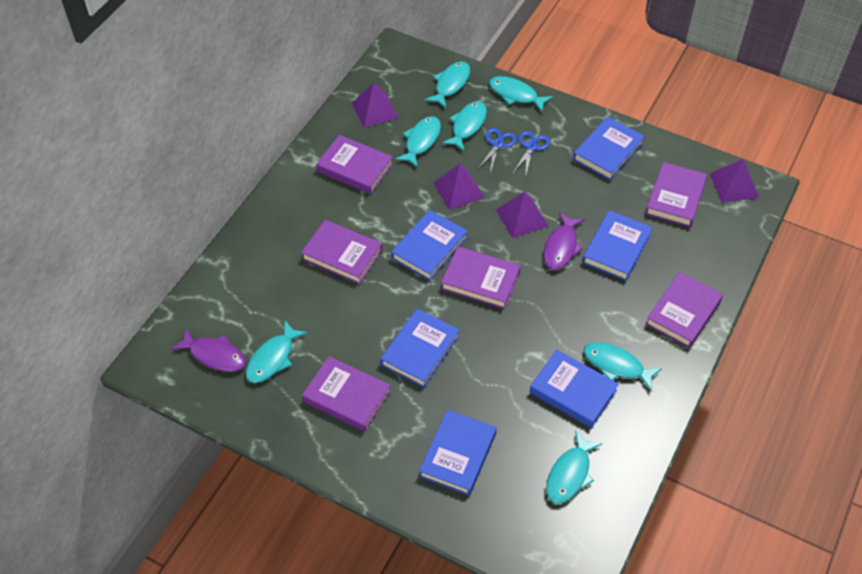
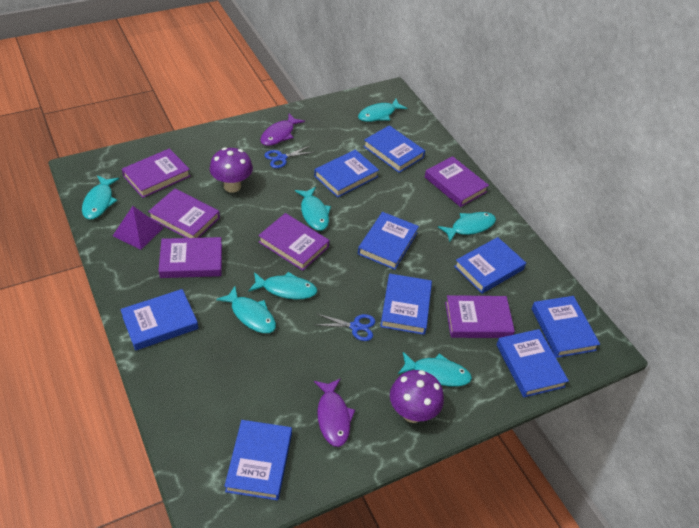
blue book: [380,309,460,388] [391,210,468,281] [419,409,497,496] [530,350,619,428] [573,117,645,181] [582,210,653,281] = 6 -> [120,289,198,351] [224,420,292,500] [314,150,379,198] [358,212,419,270] [363,125,425,173] [380,273,432,335] [454,237,526,294] [496,329,569,397] [531,296,600,358] = 9
purple mushroom: none = 0 -> [210,147,253,193] [390,370,444,423] = 2
purple pyramid: [352,83,399,128] [433,164,485,210] [496,192,548,238] [710,159,759,203] = 4 -> [113,206,163,250] = 1

